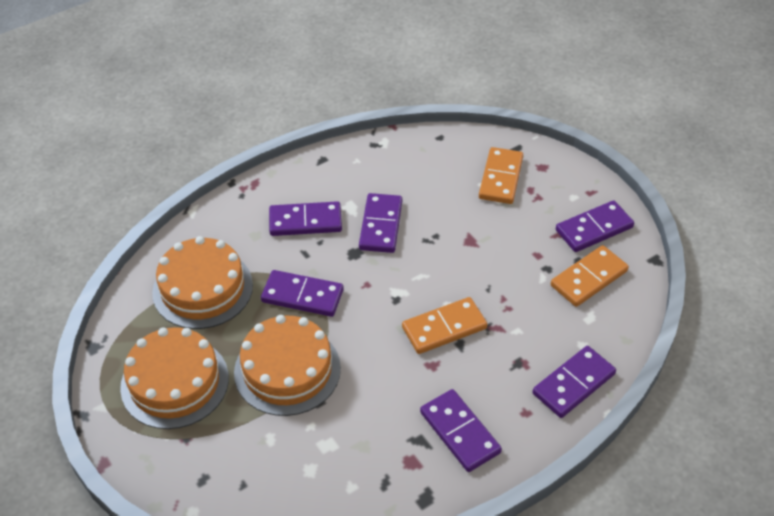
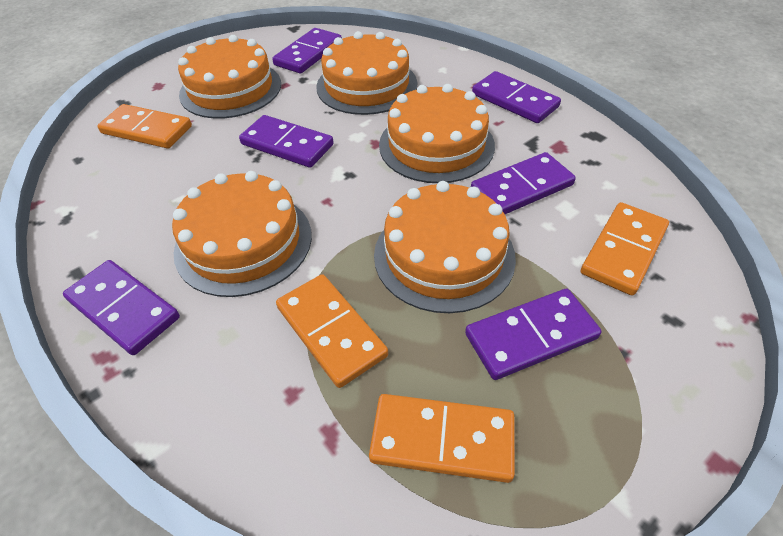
orange cake: [120,327,229,429] [152,236,253,329] [234,315,341,416] = 3 -> [172,171,312,297] [178,35,281,119] [316,31,417,115] [374,181,516,313] [379,84,495,183] = 5
orange domino: [402,297,487,354] [479,147,523,204] [551,245,629,307] = 3 -> [97,104,192,148] [276,274,388,388] [369,394,515,483] [581,202,669,296] = 4

